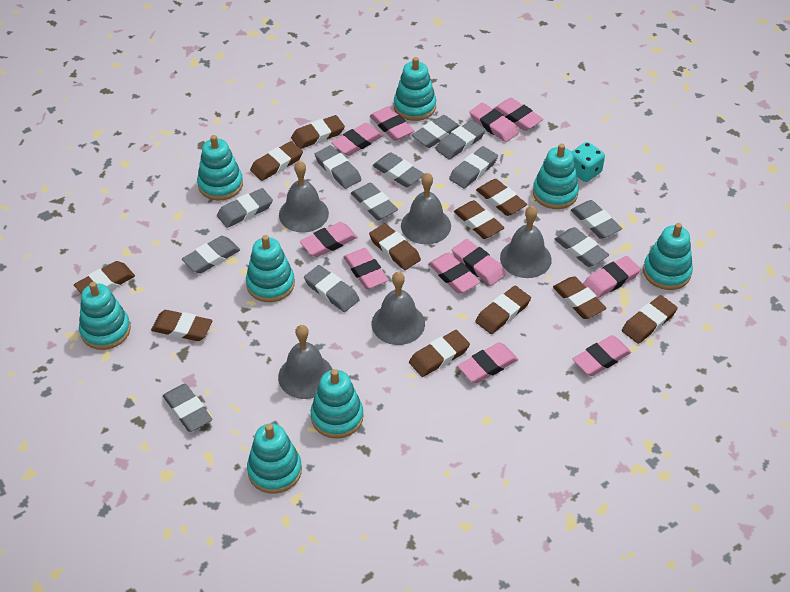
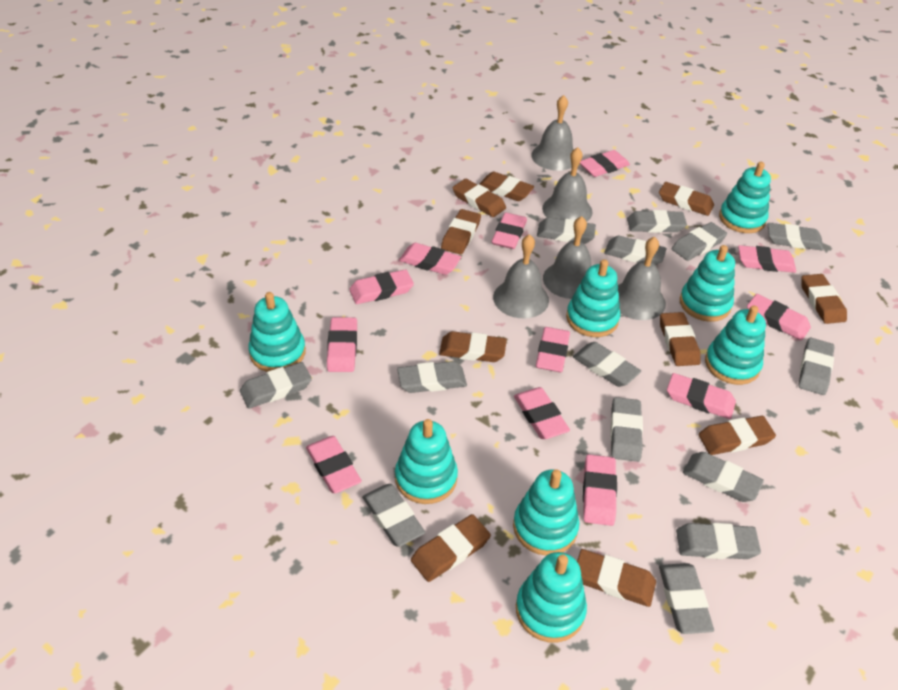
brown eraser: [74,261,135,294] [151,310,212,341] [250,141,303,181] [291,115,345,149] [369,223,421,270] [409,330,470,377] [454,200,505,239] [475,286,531,334] [476,179,527,216] [553,276,607,319] [622,295,678,344] = 11 -> [411,514,491,582] [439,331,507,362] [441,209,481,255] [453,179,506,217] [479,172,535,201] [577,549,656,607] [659,182,714,216] [660,312,701,366] [698,416,776,455] [801,274,847,324] = 10
grey eraser: [163,384,212,432] [182,236,240,274] [217,188,273,228] [304,265,360,312] [315,145,361,189] [351,183,398,220] [373,153,424,187] [412,115,460,148] [436,120,486,160] [449,146,498,189] [555,227,609,267] [571,200,622,239] = 12 -> [240,362,312,409] [362,484,425,547] [397,361,467,393] [537,217,596,244] [573,342,641,387] [604,236,667,266] [610,397,643,462] [627,210,687,233] [659,563,714,634] [672,222,727,261] [676,523,761,559] [683,452,764,502] [767,223,824,251] [798,338,835,395] = 14
pink eraser: [300,222,357,257] [331,123,383,156] [343,248,389,289] [370,106,414,141] [428,253,480,294] [452,239,506,286] [458,342,518,383] [469,103,519,142] [494,98,543,131] [573,335,631,376] [583,256,641,298] = 11 -> [306,436,362,493] [327,317,357,372] [349,269,414,304] [399,243,461,275] [491,213,527,249] [514,387,570,439] [536,327,570,372] [580,150,630,177] [583,454,617,526] [667,373,736,419] [738,245,796,273] [747,294,811,340] = 12
turquoise dice: [572,142,605,182] = 1 -> none = 0

